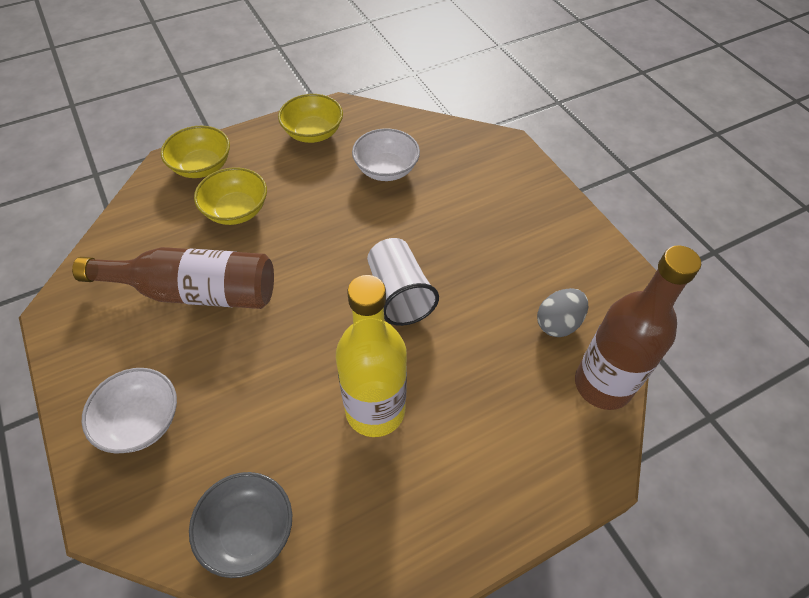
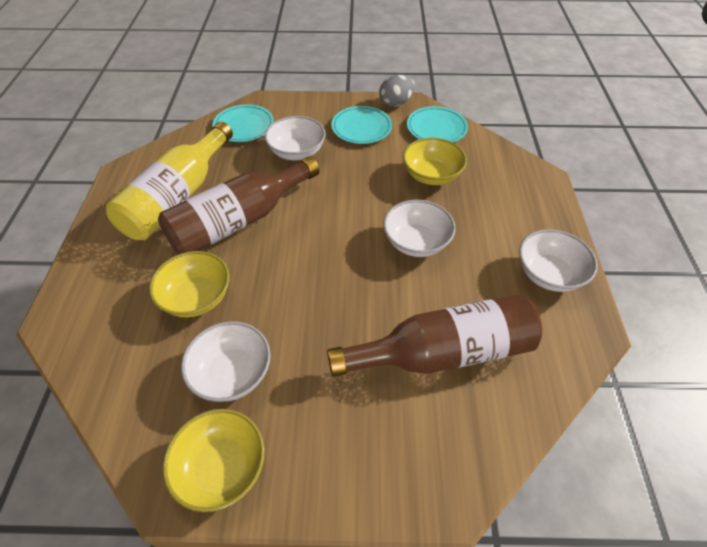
grey bowl: [189,472,292,578] = 1 -> none = 0
turquoise plate: none = 0 -> [212,104,274,142] [331,106,392,144] [407,106,468,142] = 3
white bowl: [82,368,177,454] [352,128,420,181] = 2 -> [181,321,271,402] [265,116,326,160] [383,200,456,257] [519,229,598,292] = 4
white cup: [367,238,439,326] = 1 -> none = 0

